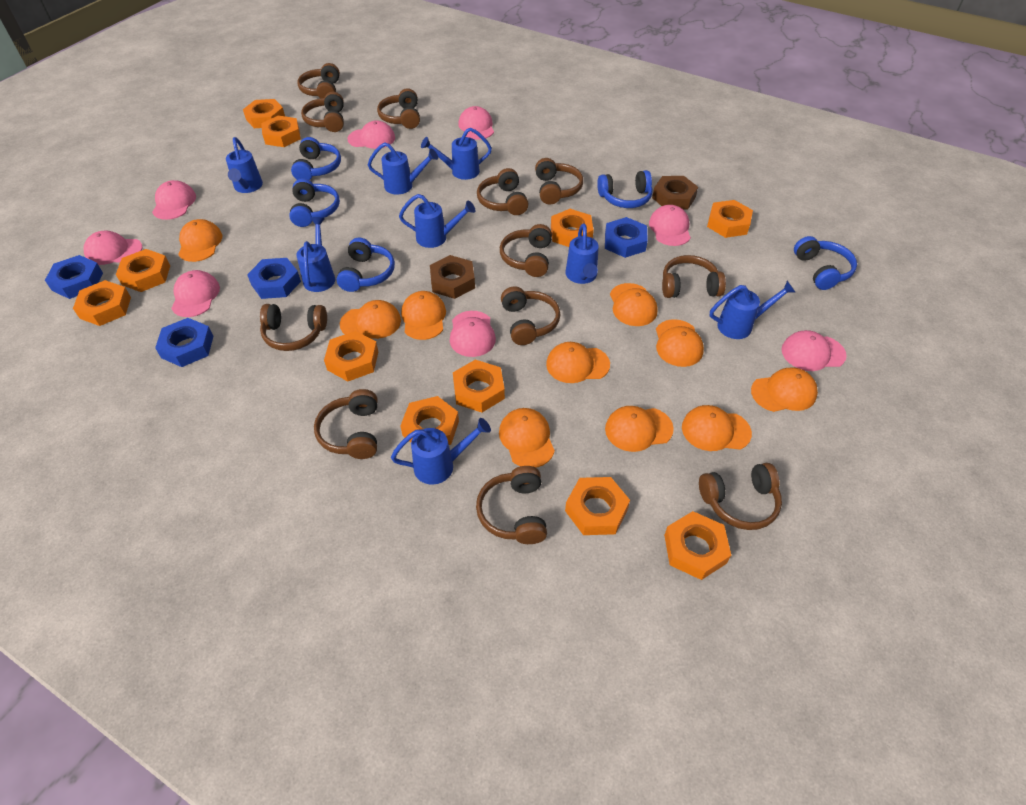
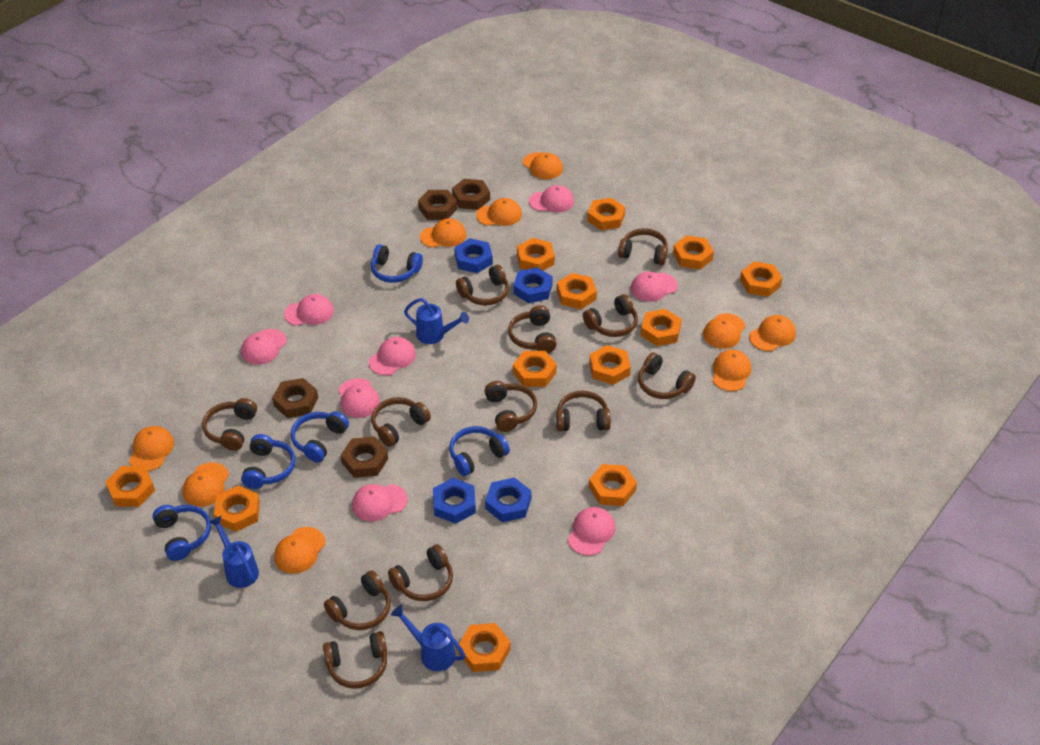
blue watering can: [226,137,263,193] [296,217,335,292] [368,142,438,195] [391,418,491,485] [399,194,475,248] [421,128,492,180] [566,223,599,284] [710,281,796,339] = 8 -> [209,516,259,588] [391,605,466,671] [404,298,469,344] = 3
brown nut: [430,255,475,299] [652,176,698,210] = 2 -> [272,378,318,418] [341,436,388,478] [418,190,457,220] [452,179,490,210] = 4
orange cap: [178,219,222,262] [340,300,401,339] [401,291,446,340] [499,408,555,468] [546,342,610,383] [605,406,674,452] [610,283,658,326] [656,319,704,367] [682,405,752,451] [751,367,818,412] = 10 -> [129,426,174,471] [183,462,229,507] [274,527,325,574] [420,218,467,247] [476,198,522,226] [523,152,563,179] [703,313,746,349] [712,350,751,391] [749,315,796,351] = 9
orange nut: [73,280,131,326] [116,249,170,292] [243,99,285,128] [261,115,301,147] [324,331,378,381] [400,396,459,445] [453,360,505,412] [551,209,594,247] [565,477,630,535] [664,511,731,580] [707,200,753,238] = 11 -> [105,466,155,507] [214,485,260,532] [458,623,511,672] [513,351,557,387] [517,238,555,271] [557,273,597,309] [587,198,626,230] [589,345,631,385] [589,464,637,506] [641,309,682,346] [673,235,714,270] [740,261,782,297] = 12

